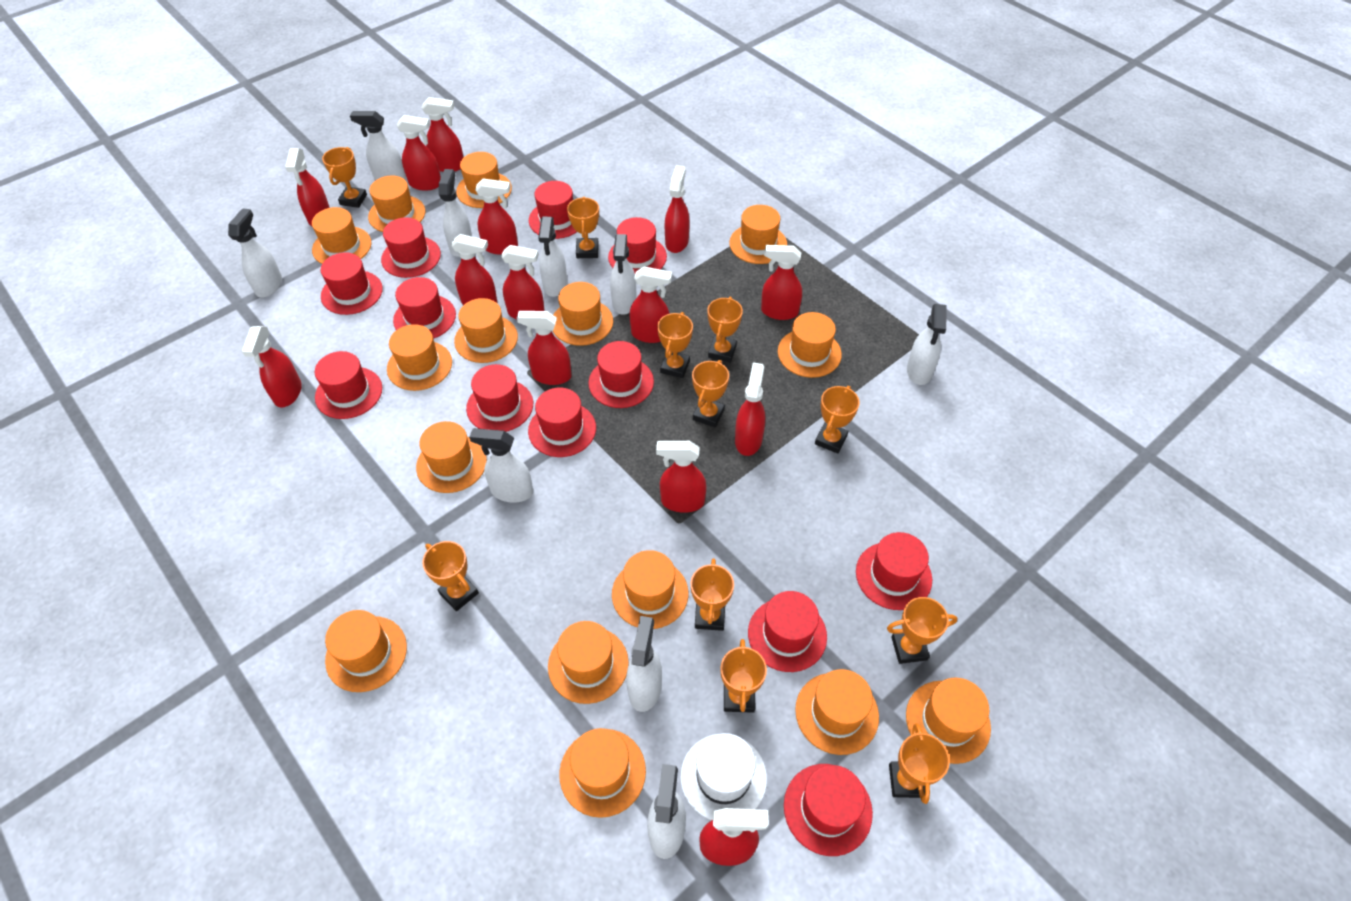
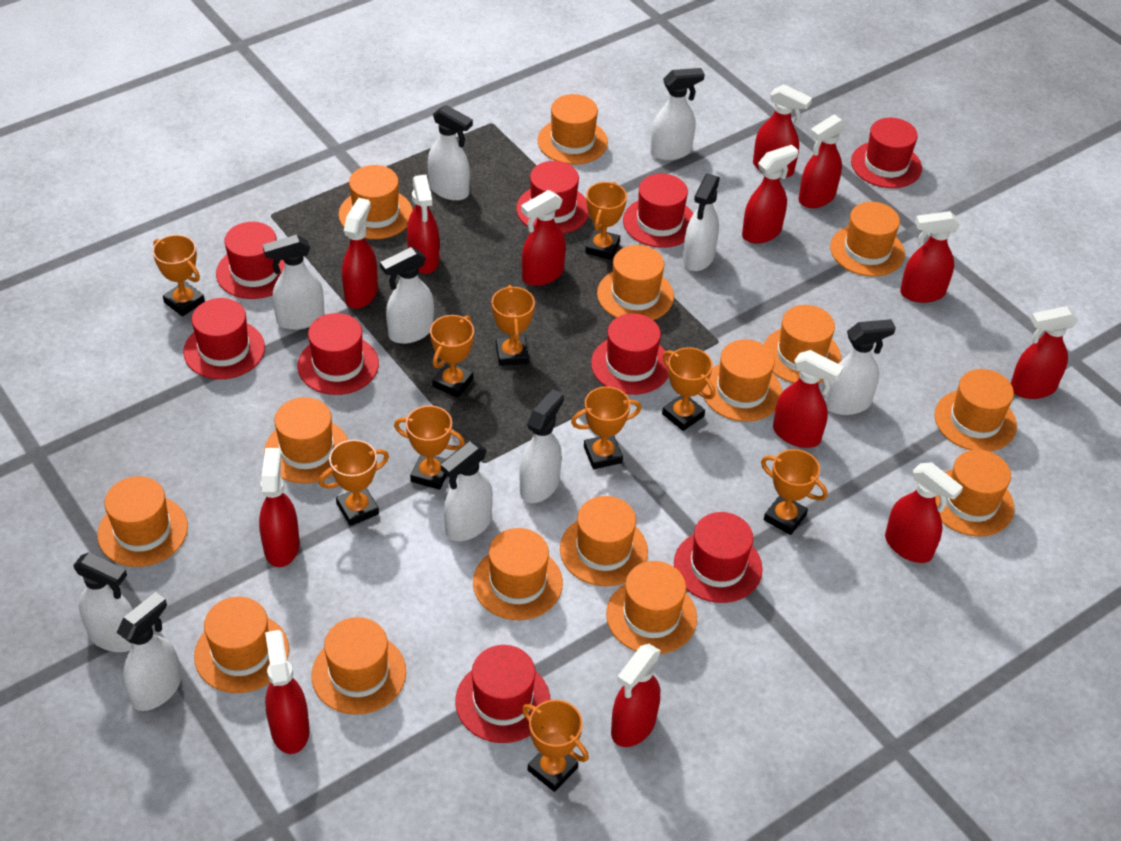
orange trophy: [322,147,367,208] [422,541,479,611] [567,197,599,258] [657,312,693,378] [691,558,734,631] [692,360,729,428] [707,297,743,362] [720,639,767,713] [815,386,860,454] [887,597,958,664] [889,723,950,804] = 11 -> [153,235,205,316] [319,440,389,526] [394,405,465,490] [430,315,474,398] [492,285,535,366] [522,700,589,792] [571,386,642,469] [585,182,627,260] [662,347,715,431] [761,449,828,535] = 10
red hat: [315,351,382,419] [321,252,383,315] [381,217,441,278] [393,277,456,339] [466,364,533,432] [528,387,596,457] [529,181,577,239] [588,341,654,408] [608,217,667,273] [748,591,827,672] [784,764,873,856] [856,532,932,610] = 12 -> [183,298,265,379] [216,222,285,299] [297,313,379,395] [455,645,550,743] [516,161,589,234] [591,313,669,394] [623,174,693,248] [674,512,763,603] [851,118,922,188] = 9
red spray bottle: [242,326,302,407] [285,148,330,226] [397,115,441,191] [422,97,463,172] [451,234,497,305] [475,178,518,255] [501,245,545,319] [517,311,571,385] [630,266,672,343] [656,441,706,513] [665,165,690,253] [699,808,769,866] [735,362,765,456] [761,245,802,320] = 14 -> [259,448,300,567] [265,630,310,754] [342,198,378,308] [407,175,439,274] [521,190,566,286] [611,644,661,747] [742,145,798,244] [753,84,812,178] [773,350,844,448] [799,114,847,208] [885,462,963,563] [900,211,960,303] [1011,306,1078,399] = 13
white hat: [680,733,767,820] = 1 -> none = 0
white spray bottle: [228,208,282,297] [350,111,406,180] [439,169,472,257] [469,428,533,503] [538,217,567,297] [610,234,636,315] [626,616,662,712] [647,764,686,859] [907,304,947,385] = 9 -> [73,553,133,652] [116,592,181,711] [263,235,324,330] [380,247,434,344] [428,105,473,201] [441,441,493,541] [520,389,564,503] [650,68,705,160] [683,173,720,271] [825,319,896,415] = 10

